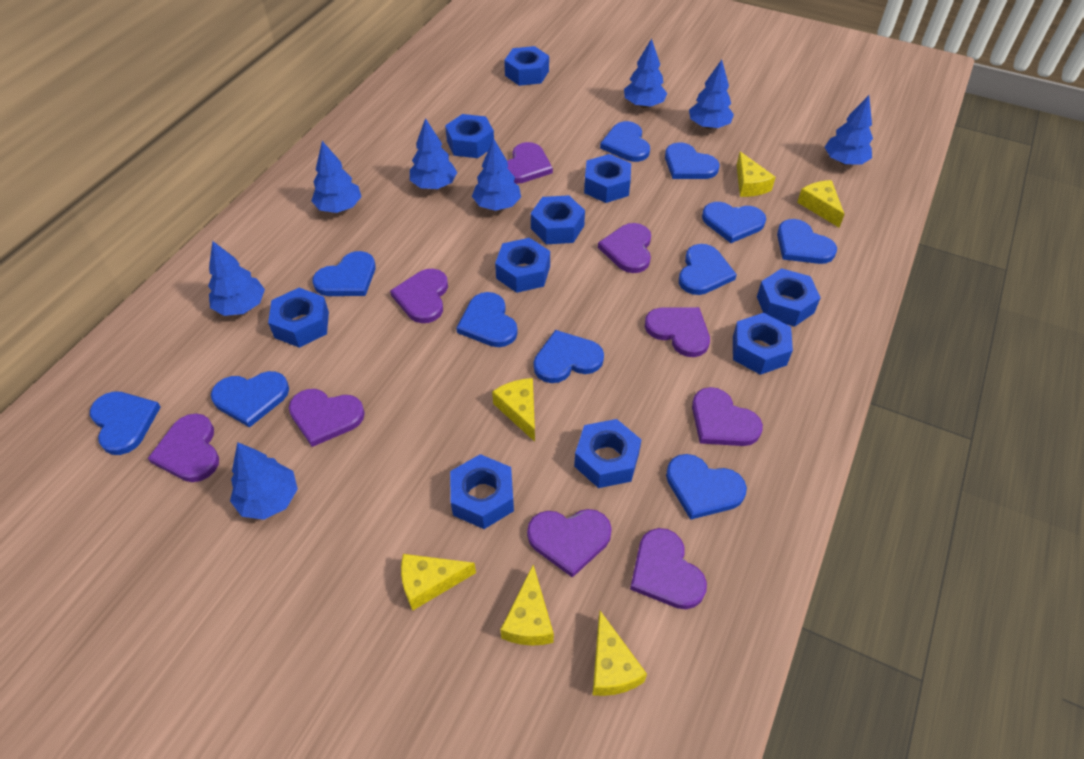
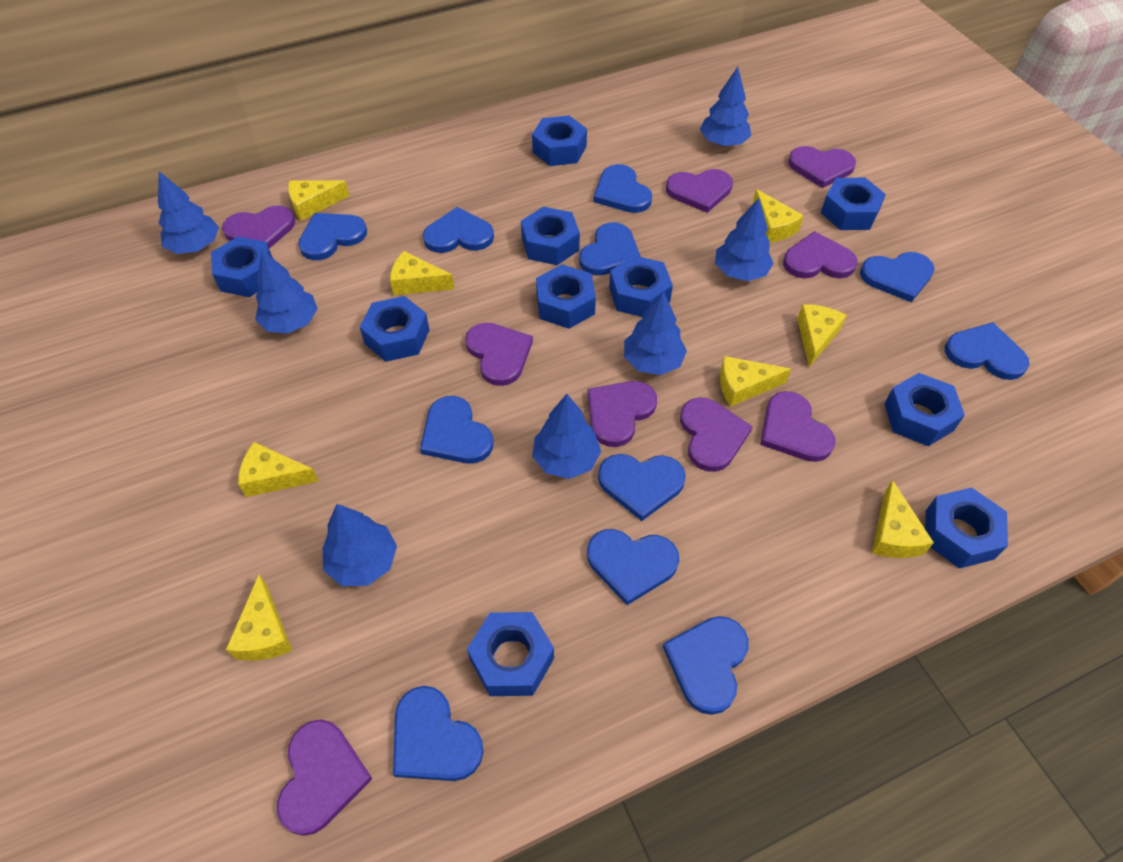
blue tree: [208,241,265,316] [230,442,298,520] [311,141,361,213] [410,118,457,189] [472,138,521,211] [624,39,667,108] [689,60,734,129] [825,95,873,165] = 8 -> [158,172,219,254] [255,250,318,333] [323,504,397,586] [532,394,601,479] [624,291,687,375] [700,67,751,146] [715,198,774,281] = 7
yellow cheese: [401,554,476,611] [492,378,535,442] [500,565,554,646] [592,611,647,696] [737,151,776,197] [797,180,845,228] = 6 -> [226,575,292,661] [238,442,319,497] [288,180,349,221] [390,251,454,295] [720,356,791,407] [752,189,804,243] [797,304,847,367] [872,480,934,558] = 8

